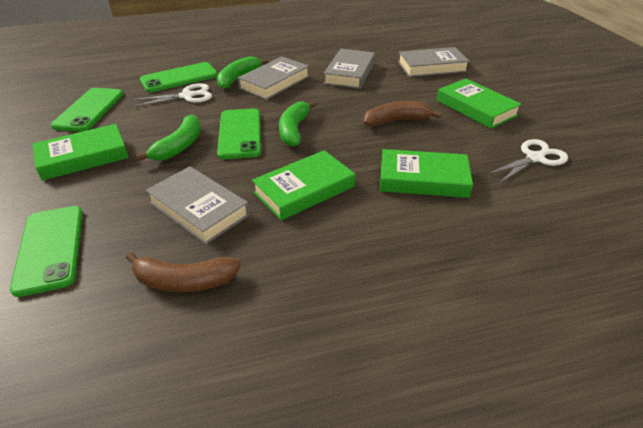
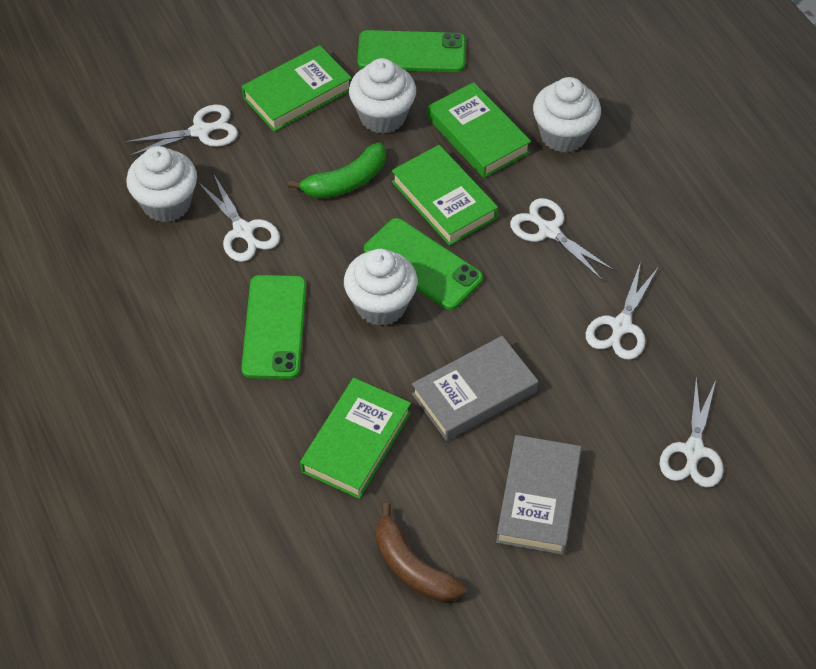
brown banana: [126,252,241,292] [364,101,442,127] = 2 -> [376,503,466,602] = 1
green banana: [136,114,201,161] [217,56,269,89] [279,101,317,147] = 3 -> [288,142,386,198] = 1
green phone: [10,206,83,297] [51,88,123,132] [140,62,218,92] [217,108,261,159] = 4 -> [241,275,306,379] [357,30,466,72] [364,218,483,310] = 3
grey book: [146,166,250,244] [238,57,309,100] [324,49,375,89] [398,47,470,77] = 4 -> [412,336,538,441] [496,435,582,555] = 2
white cupcake: none = 0 -> [126,146,197,222] [344,249,418,326] [349,58,416,134] [533,77,601,153] = 4
white scissors: [132,83,212,107] [487,139,568,183] = 2 -> [125,105,238,156] [198,175,280,262] [510,198,615,280] [586,262,658,360] [660,378,724,488] = 5

